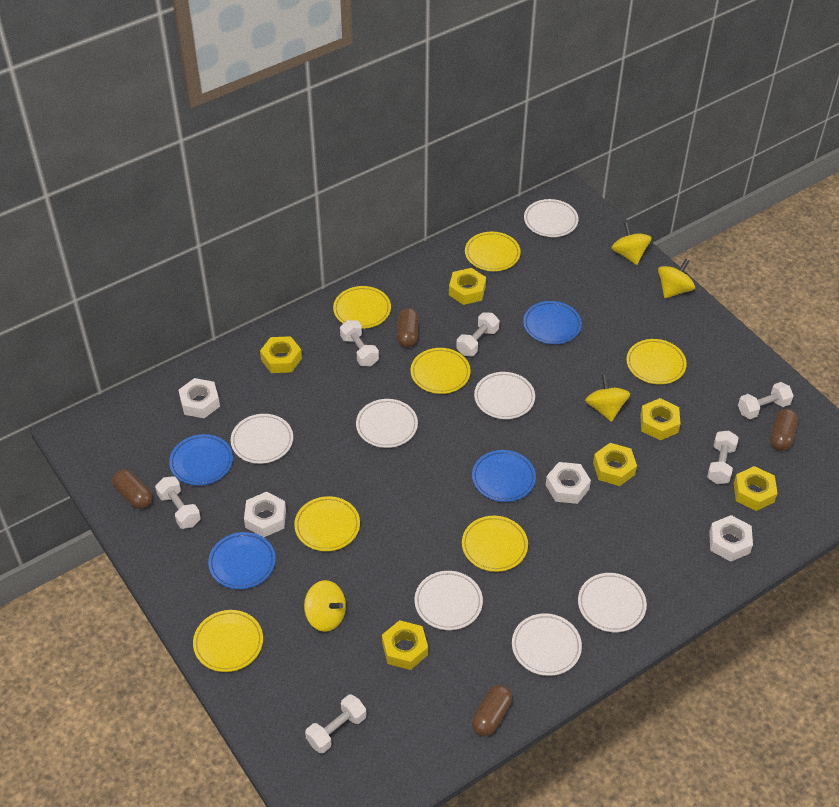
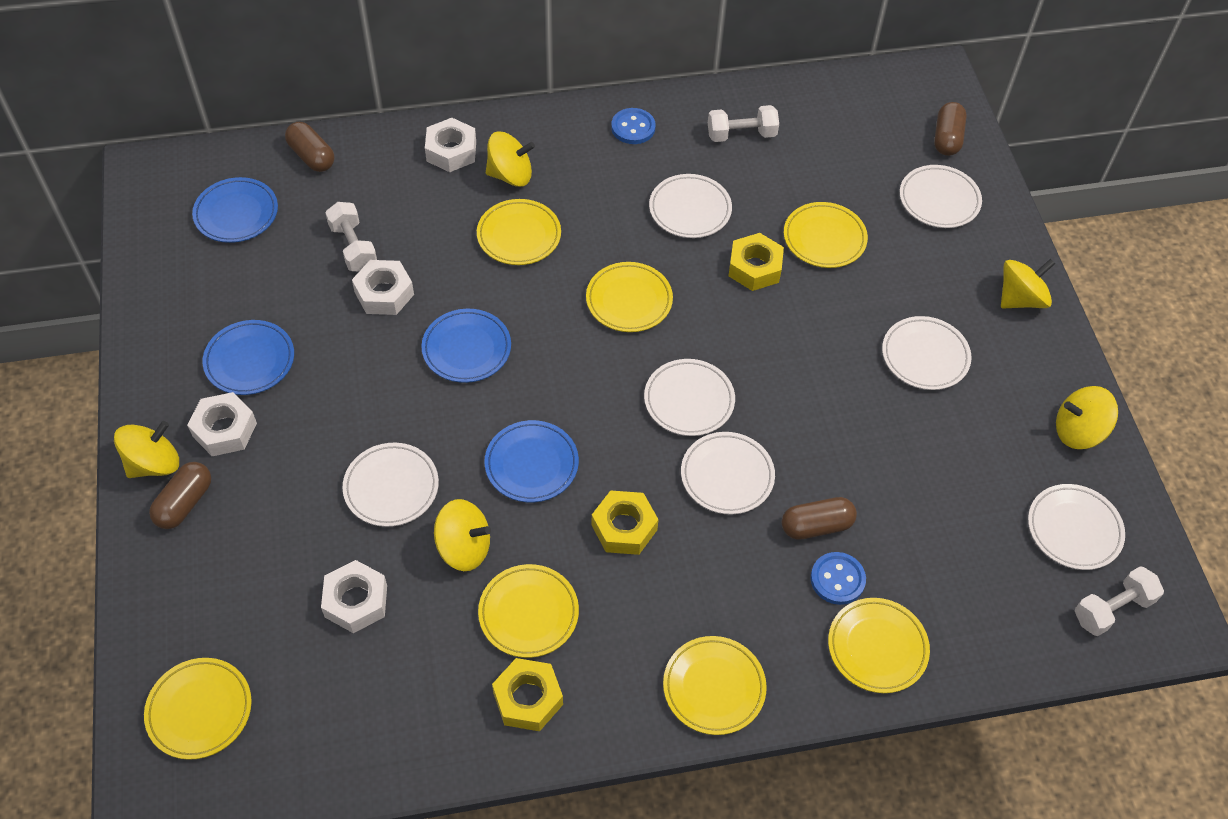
blue button: none = 0 -> [611,108,655,144] [811,552,866,605] = 2
white dumbbell: [155,476,201,529] [305,695,367,753] [340,320,379,366] [456,312,499,356] [707,430,739,484] [738,382,794,419] = 6 -> [325,202,377,271] [708,105,779,142] [1075,566,1164,636] = 3
yellow nut: [260,336,302,373] [382,620,428,670] [449,268,486,305] [593,443,637,486] [640,398,681,440] [734,466,778,511] = 6 -> [492,658,563,731] [592,490,659,555] [729,233,784,291] = 3
yellow spinning top: [304,580,346,632] [585,374,630,422] [611,222,651,265] [658,259,695,298] = 4 -> [114,421,179,478] [434,499,491,571] [486,132,535,187] [1001,259,1055,308] [1056,386,1118,449] = 5

